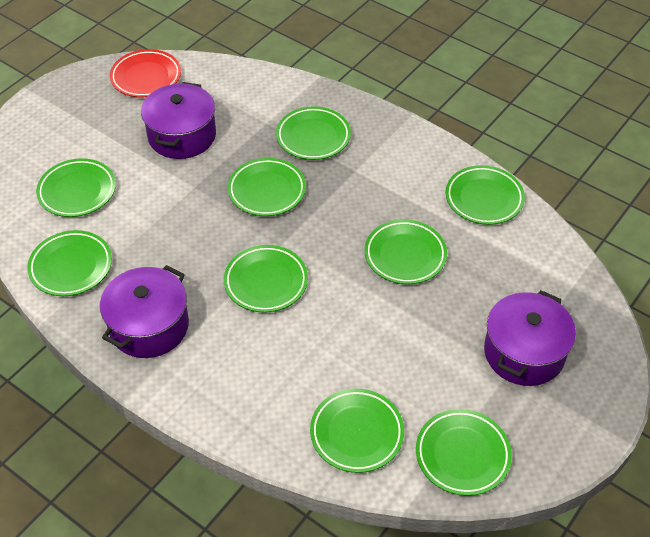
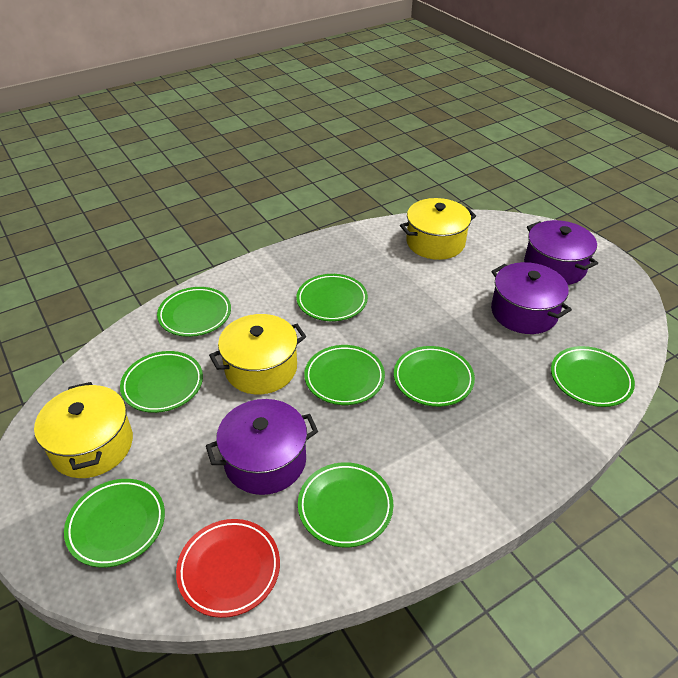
green plate: [27,230,112,296] [36,158,116,217] [224,245,308,313] [228,158,306,216] [276,106,351,160] [310,389,404,473] [365,219,447,284] [416,409,512,496] [446,165,525,225] = 9 -> [64,479,165,568] [120,351,203,413] [157,287,231,337] [296,274,368,321] [298,462,393,547] [304,345,385,405] [394,346,475,407] [551,346,635,407] = 8
yellow pot: none = 0 -> [34,382,133,478] [209,314,306,394] [400,198,476,260] = 3

